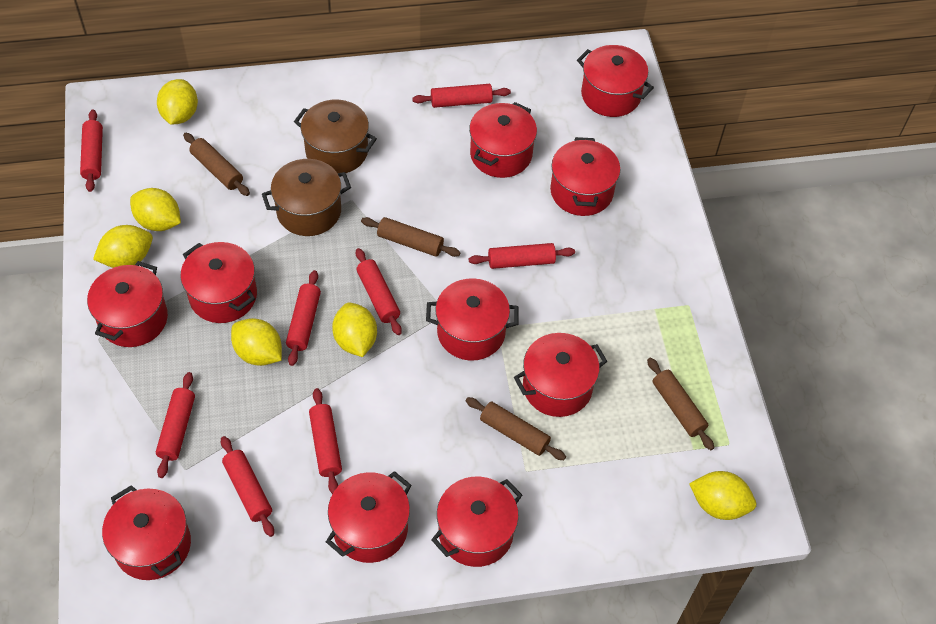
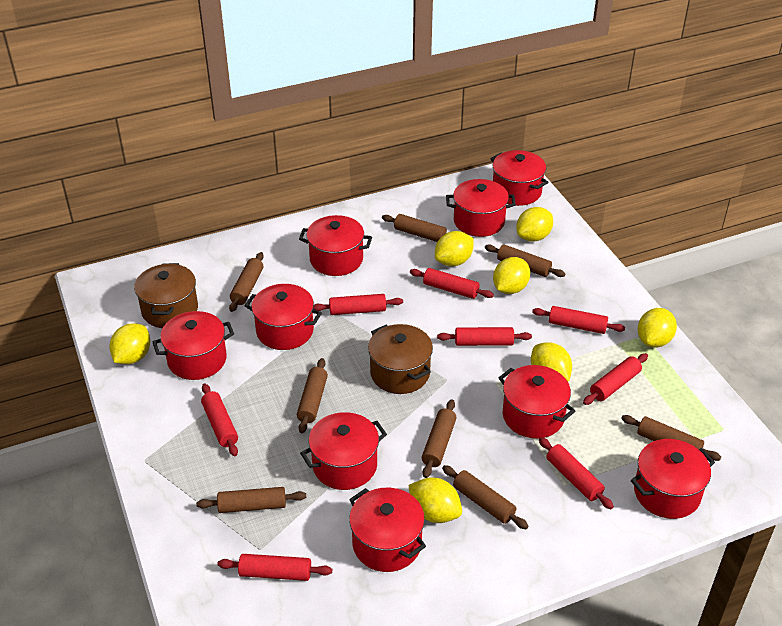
brown rolling pin: [183,133,250,196] [361,217,460,257] [466,397,566,460] [647,358,714,450] = 4 -> [196,487,306,513] [229,252,264,312] [297,358,328,433] [382,214,447,242] [421,399,456,478] [442,465,529,529] [485,244,565,277] [621,415,721,461] = 8
red pot: [87,261,168,347] [102,485,191,580] [180,242,257,323] [326,471,412,563] [426,278,519,361] [431,477,522,567] [469,102,537,178] [514,333,607,417] [550,137,620,216] [577,45,654,117] = 10 -> [153,311,234,380] [245,284,322,350] [299,215,372,276] [300,412,387,490] [349,488,426,572] [446,179,516,237] [490,150,548,206] [499,365,575,439] [631,439,715,519] = 9
yellow lemon: [93,225,153,268] [130,188,181,231] [157,79,198,125] [231,318,282,366] [332,303,377,357] [689,471,756,520] = 6 -> [109,323,150,364] [408,477,462,523] [435,231,474,266] [493,257,530,294] [516,207,553,242] [531,342,572,382] [638,308,677,347] = 7

